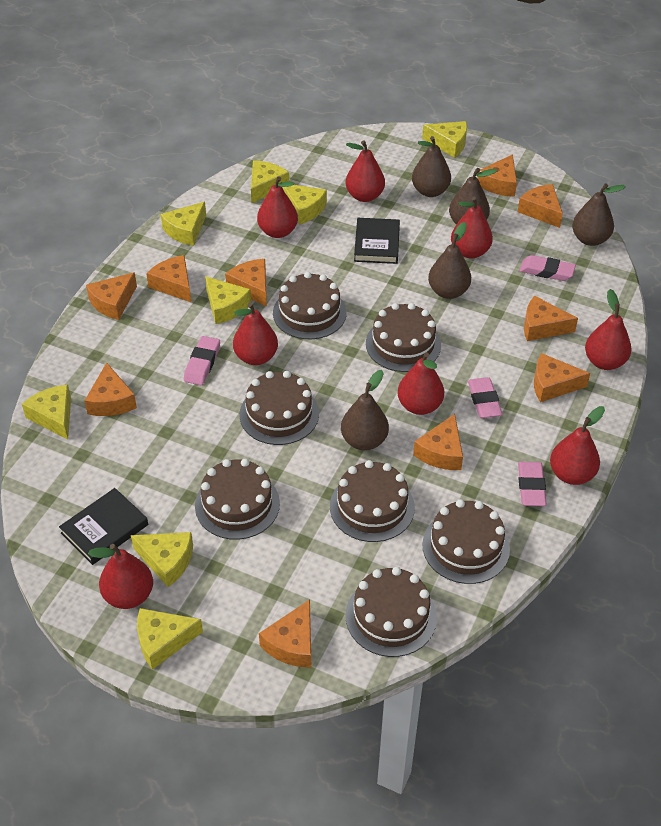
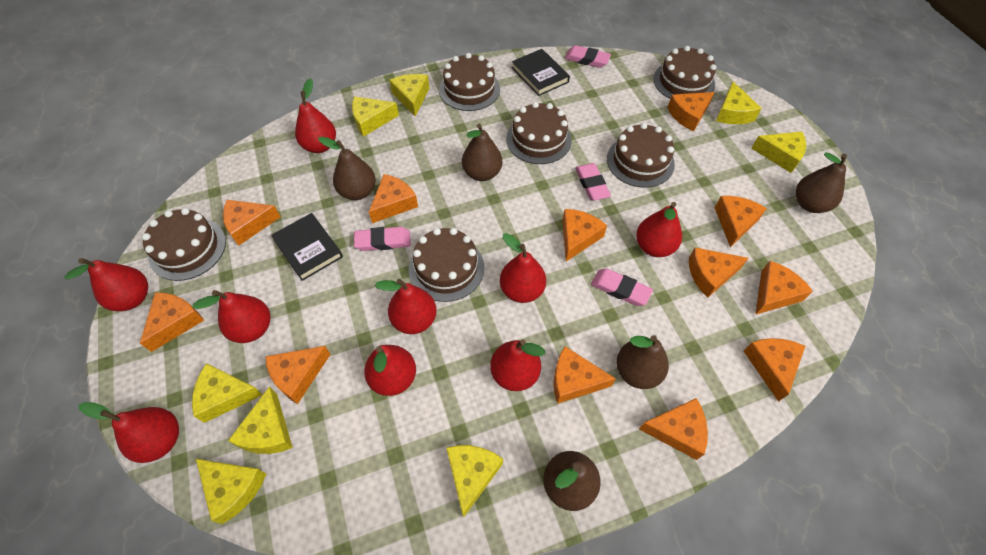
brown cake: [195,459,280,540] [240,371,319,445] [273,272,347,339] [330,460,415,542] [346,567,437,657] [366,303,441,372] [422,499,510,584] = 7 -> [142,208,226,281] [409,228,484,302] [439,53,500,111] [506,102,572,164] [607,123,675,188] [654,46,716,99] = 6
orange cheese: [85,362,137,416] [86,272,137,320] [146,255,191,302] [225,259,267,307] [259,599,311,668] [413,414,463,470] [478,154,517,197] [518,184,563,228] [524,296,578,341] [534,353,590,402] = 10 -> [140,292,204,352] [223,200,281,246] [266,346,331,404] [369,174,418,223] [553,346,616,404] [562,209,607,261] [639,398,708,460] [667,92,715,131] [689,248,748,297] [715,196,767,247] [744,338,805,402] [755,261,813,315] = 12
red pear: [88,544,153,609] [233,303,278,365] [257,176,298,238] [346,140,385,202] [398,352,444,415] [451,197,493,258] [550,406,605,485] [585,289,631,370] = 8 -> [64,258,148,311] [79,402,179,463] [192,290,270,343] [295,78,336,153] [364,345,416,396] [375,279,437,334] [490,339,545,391] [500,233,546,303] [636,202,682,257] = 9

